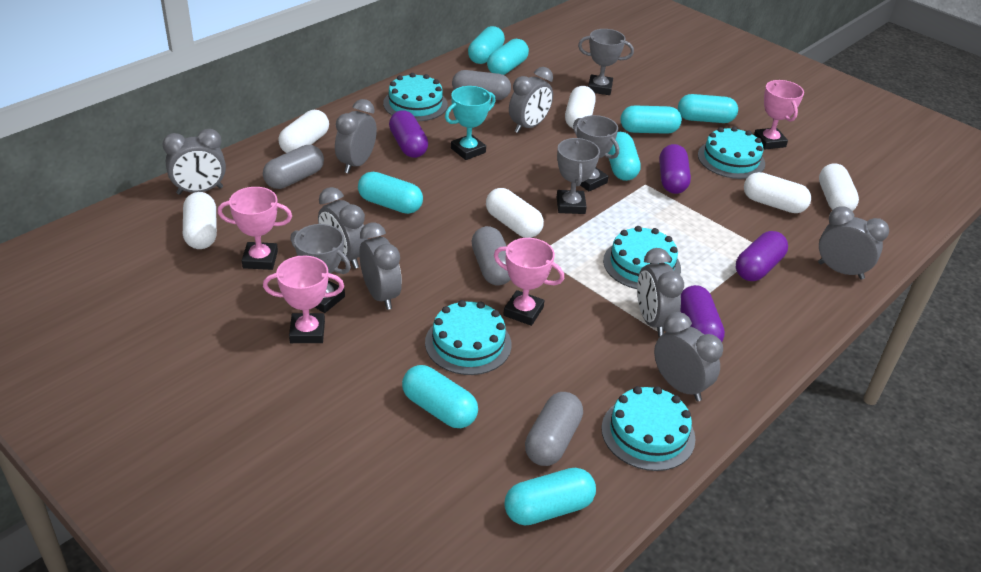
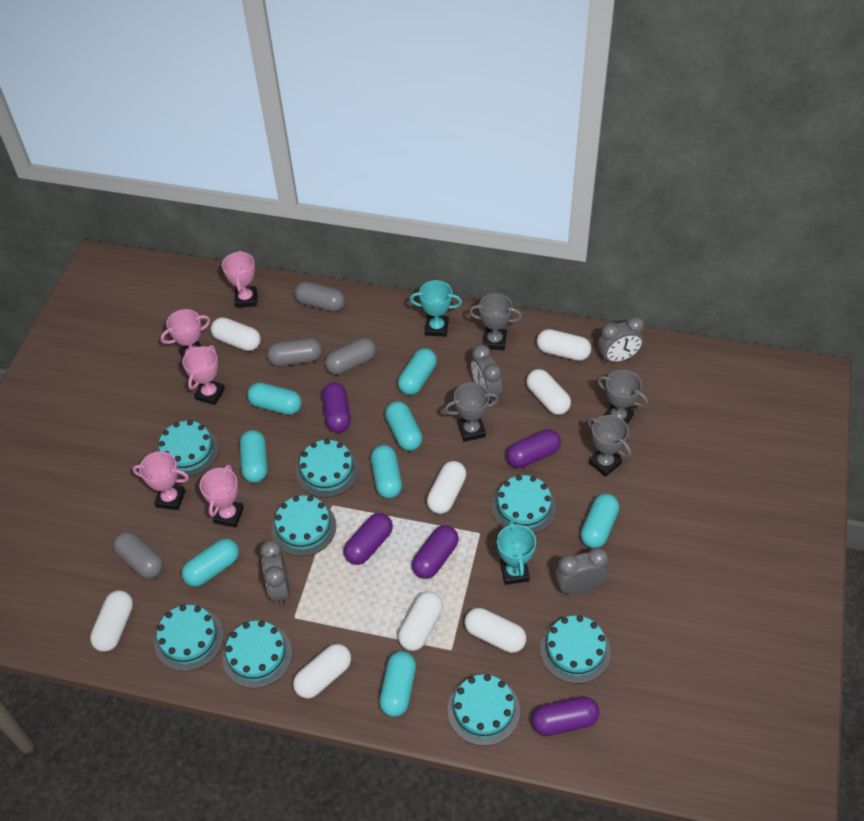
grey clock: [163,129,226,195] [318,187,368,269] [335,99,377,174] [359,222,402,310] [509,67,553,133] [637,248,684,337] [654,312,723,401] [818,206,889,280] = 8 -> [260,540,290,606] [471,344,503,403] [555,547,609,594] [598,316,644,363] = 4
pink trophy: [218,187,292,270] [263,255,344,343] [494,238,564,326] [754,80,804,149] = 4 -> [132,451,189,510] [161,309,210,359] [182,345,225,405] [200,465,244,527] [222,251,257,308] = 5
purple capsule: [389,110,428,158] [659,144,691,194] [680,285,725,342] [736,231,788,281] = 4 -> [322,382,351,433] [344,513,393,565] [412,525,459,579] [506,429,561,468] [531,696,599,736] = 5
turquoise cake: [383,73,448,121] [425,300,512,375] [601,386,696,471] [603,226,681,289] [698,126,765,179] = 5 -> [154,605,224,672] [157,420,219,477] [222,620,292,689] [271,495,336,556] [296,439,359,498] [448,674,520,746] [491,475,556,534] [540,615,611,684] = 8
turquoise trophy: [445,86,496,160] = 1 -> [410,280,462,337] [497,520,536,585] = 2
white capsule: [183,192,217,249] [278,110,329,153] [486,188,544,238] [565,86,596,128] [744,172,811,213] [819,163,859,211] = 6 -> [90,590,133,652] [211,317,261,351] [293,644,351,698] [398,591,443,651] [427,461,466,514] [465,608,526,653] [526,369,571,415] [537,329,591,361] = 8

